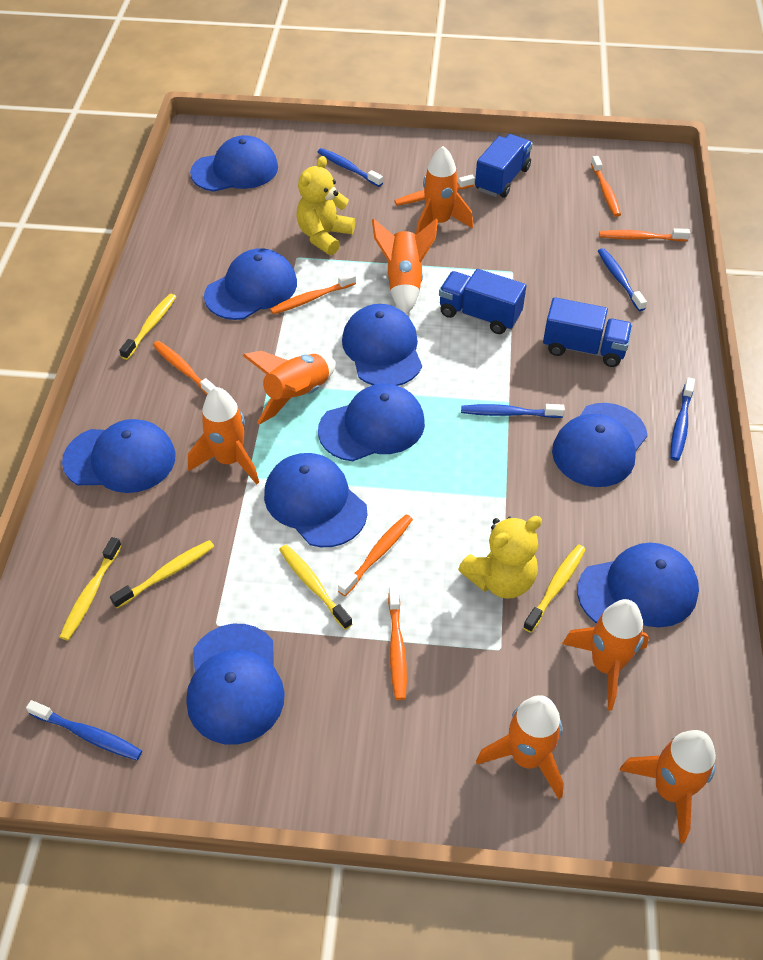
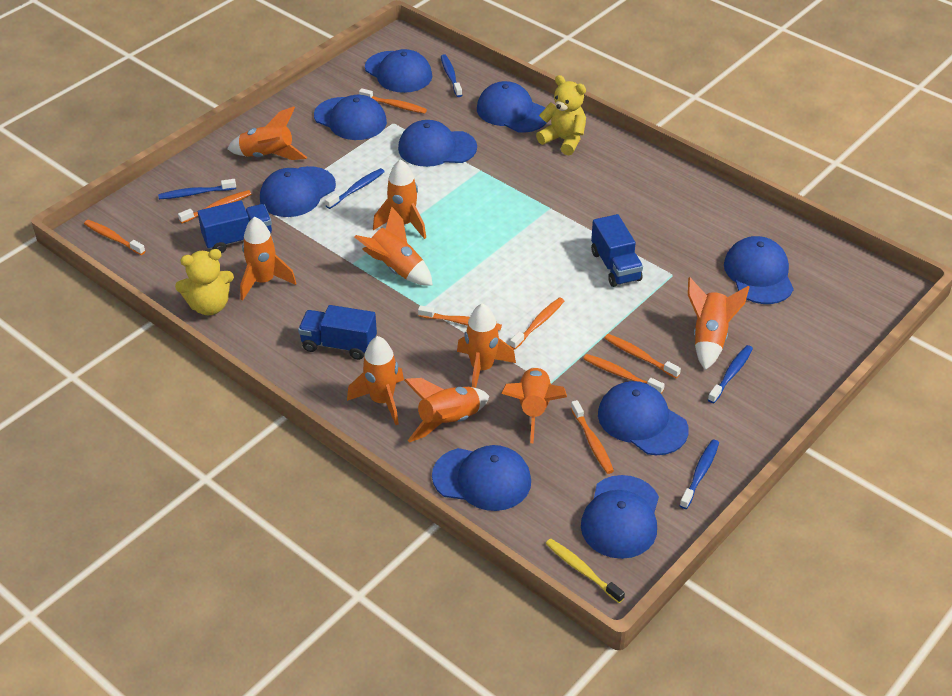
orange rocket: [188,387,259,485] [242,351,336,425] [372,218,438,315] [416,146,473,235] [476,695,564,799] [562,599,649,711] [619,730,716,843] = 7 -> [227,106,307,160] [240,217,296,300] [347,336,404,425] [355,206,433,286] [373,159,426,239] [404,378,489,443] [457,303,516,388] [501,367,567,443] [688,277,749,370] = 9
orange toothbrush: [153,341,216,395] [270,272,356,314] [338,514,413,596] [388,586,407,700] [394,175,475,206] [591,156,621,217] [599,228,690,241] = 7 -> [84,220,145,255] [178,190,251,223] [359,88,427,114] [418,305,502,331] [510,297,564,350] [571,400,614,474] [583,354,665,394] [604,334,681,378] = 8
yellow toothbrush: [60,537,122,640] [110,540,214,608] [119,294,176,360] [279,545,352,630] [523,544,586,633] = 5 -> [546,539,625,603] = 1

